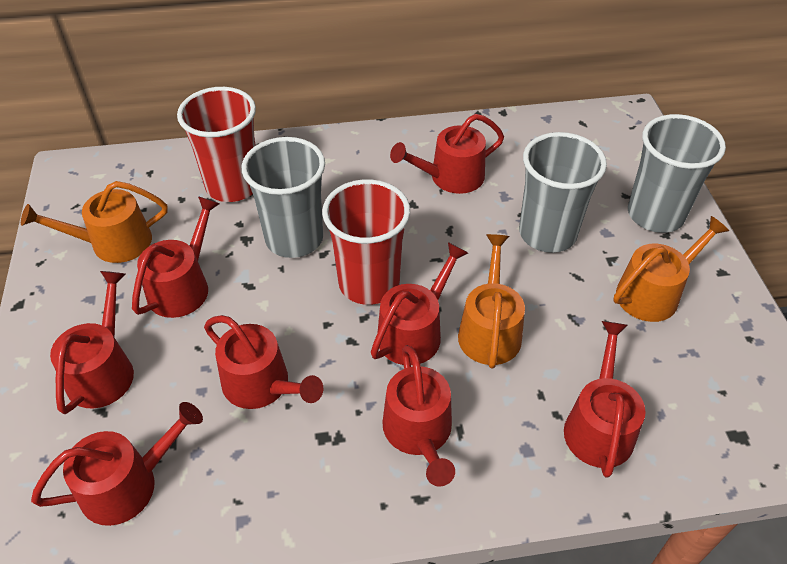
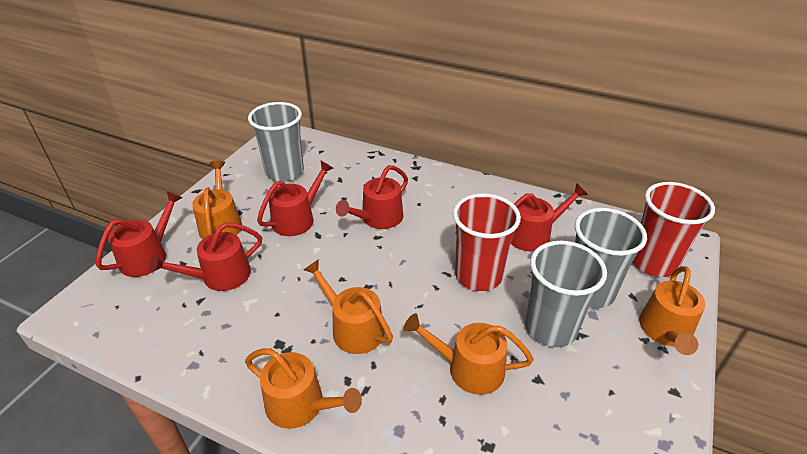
orange watering can: [21,181,167,263] [458,234,525,368] [614,216,729,322] = 3 -> [192,161,242,239] [245,348,362,429] [303,259,393,354] [403,313,533,395] [639,266,705,355] = 5
red watering can: [31,402,203,526] [50,271,134,414] [132,196,220,318] [204,315,323,409] [371,242,468,365] [382,345,455,487] [390,114,504,194] [564,321,646,478] = 8 -> [96,191,183,277] [148,222,262,291] [257,161,333,236] [336,165,408,229] [511,183,588,252] = 5

